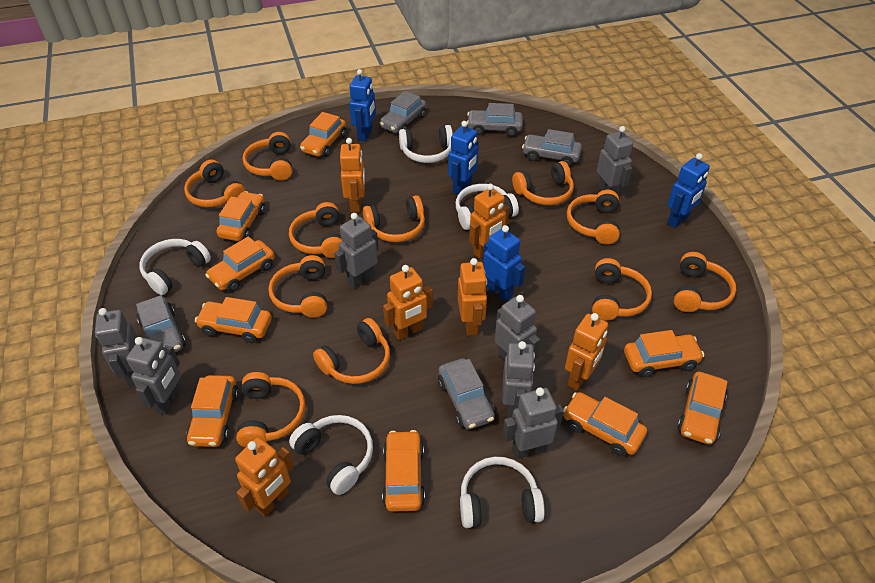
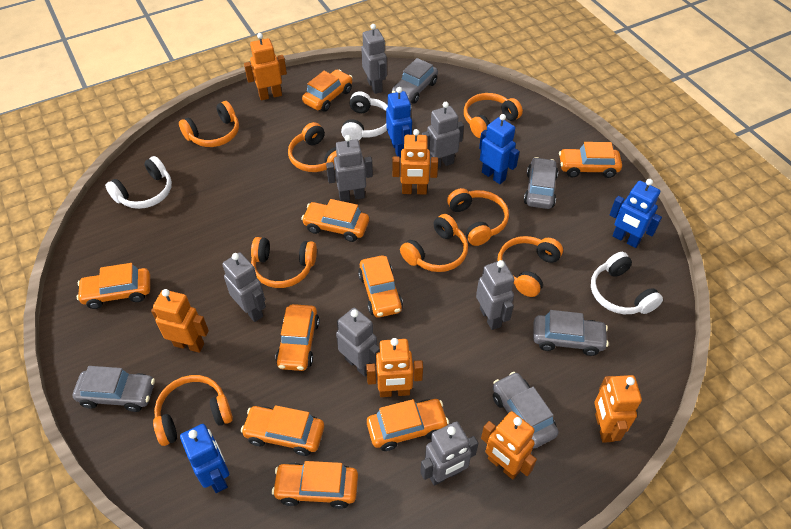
orange headphones: [184,159,246,207] [236,372,306,447] [243,132,292,181] [268,255,327,318] [289,202,342,258] [313,318,390,384] [363,195,425,242] [512,161,574,205] [567,190,620,245] [592,258,652,321] [674,252,736,312] = 11 -> [153,375,233,446] [179,101,239,147] [251,237,317,288] [288,122,337,172] [400,214,468,272] [447,188,509,246] [464,93,523,138] [497,236,563,297] = 8
white headphones: [139,239,211,295] [289,415,373,495] [399,125,453,163] [456,184,519,230] [460,457,545,528] = 5 -> [105,156,172,209] [341,91,388,141] [591,252,663,314] = 3

